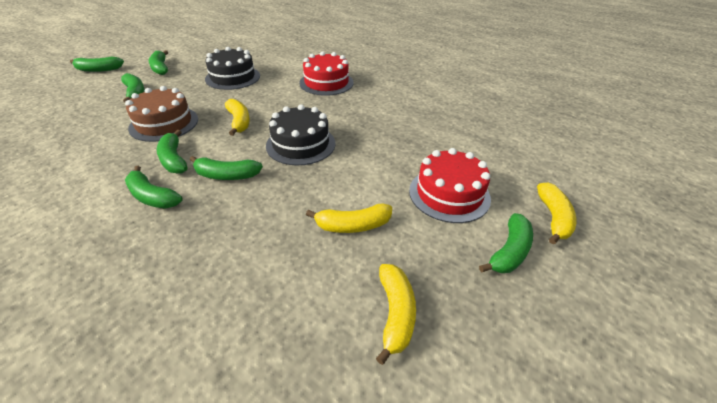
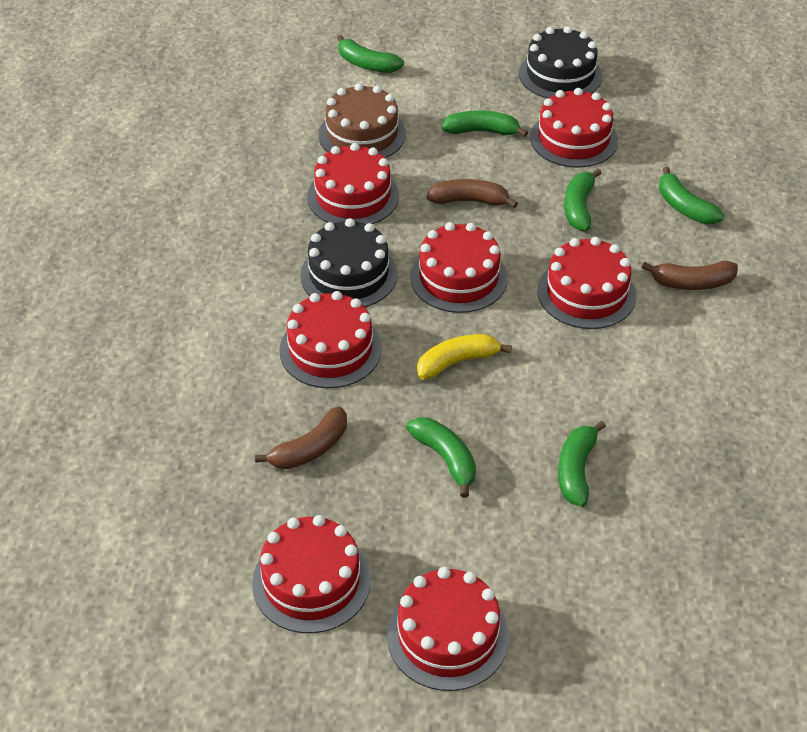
brown banana: none = 0 -> [255,407,347,469] [427,179,518,208] [642,261,738,290] = 3
green banana: [70,56,124,72] [121,73,145,103] [125,166,183,208] [149,50,168,75] [157,130,187,174] [190,156,263,180] [479,213,533,273] = 7 -> [337,35,404,73] [406,418,476,498] [442,110,528,137] [558,421,606,507] [564,169,601,231] [659,167,725,224] = 6
red cake: [299,51,354,96] [409,148,491,223] = 2 -> [252,515,371,633] [280,291,382,388] [307,143,399,224] [387,567,509,691] [410,222,508,313] [530,88,618,168] [538,237,636,329] = 7
yellow banana: [225,99,250,136] [306,203,392,233] [376,264,416,365] [537,183,577,244] = 4 -> [417,334,512,380] = 1

